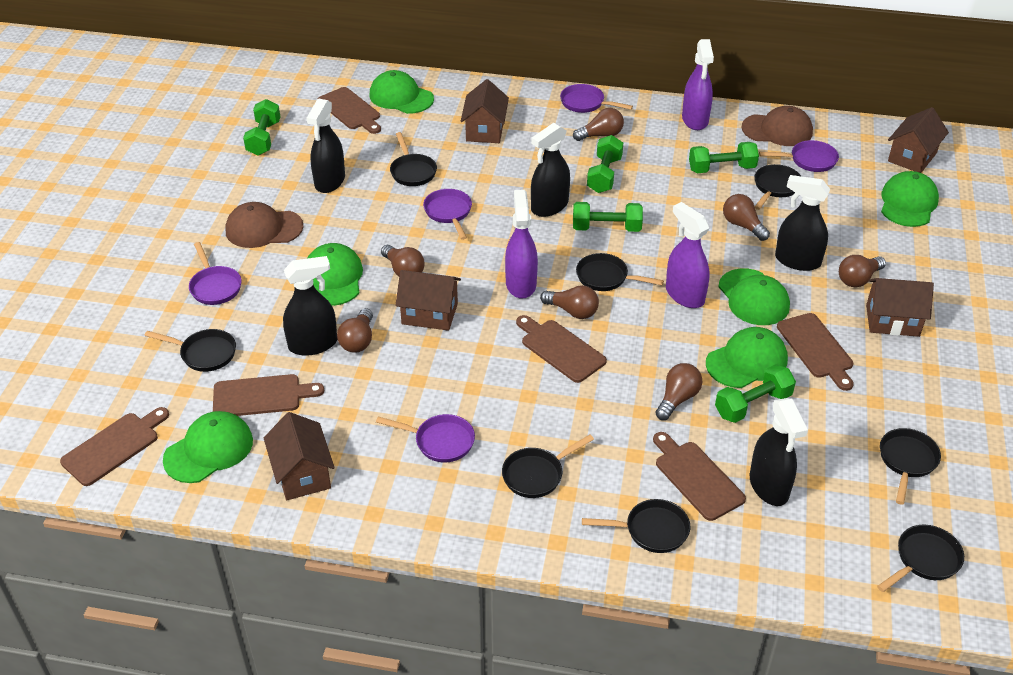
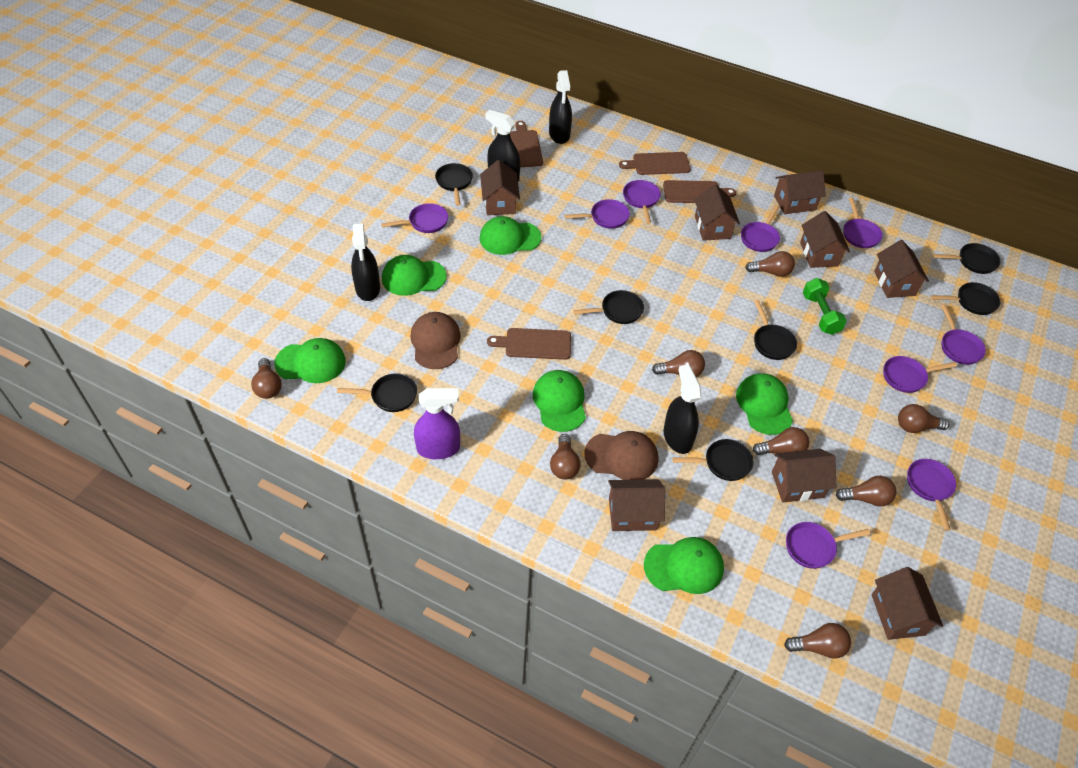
black pan: [145,329,236,372] [390,132,437,186] [502,434,594,498] [576,253,664,291] [582,499,690,553] [755,164,801,210] [877,525,964,592] [880,428,941,505] = 8 -> [337,373,417,412] [435,163,473,206] [573,290,644,324] [672,439,754,481] [754,300,797,360] [931,282,1001,315] [933,243,1001,274] = 7
black spray bottle: [283,256,337,356] [306,99,345,193] [531,123,570,217] [750,398,808,506] [775,175,830,271] = 5 -> [351,223,380,301] [485,110,520,182] [549,70,572,144] [663,364,701,454] = 4
brown cutting board: [60,407,169,486] [213,374,324,416] [317,87,381,134] [516,315,607,383] [653,432,746,521] [777,313,854,391] = 6 -> [487,328,571,360] [510,121,543,167] [619,152,691,175] [663,180,736,203] = 4
brown house: [264,412,335,500] [395,270,461,331] [461,79,509,143] [866,278,934,337] [888,107,949,173] = 5 -> [480,160,520,215] [608,479,665,531] [694,185,740,241] [772,449,836,503] [774,170,826,214] [800,211,850,268] [871,567,943,640] [874,240,929,298] = 8
brown light bulb: [337,308,373,353] [381,245,424,277] [540,285,599,319] [573,108,624,141] [655,363,702,420] [723,194,770,241] [839,255,886,287] = 7 -> [251,358,282,399] [550,434,581,480] [652,350,705,377] [745,251,795,277] [753,427,809,455] [784,623,851,659] [836,476,896,507] [898,404,949,433] = 8
green dumbbell: [243,99,280,156] [573,202,643,232] [587,135,623,193] [689,142,759,173] [715,364,796,423] = 5 -> [803,278,847,335] = 1
purple pan: [189,242,242,305] [376,414,475,462] [423,189,472,240] [560,84,633,113] [759,140,839,172] = 5 -> [381,203,448,233] [564,199,630,229] [623,180,661,224] [741,204,780,252] [786,522,870,569] [843,197,883,248] [883,356,957,393] [907,459,956,531] [941,304,986,365] = 9
purple spray bottle: [505,190,538,299] [666,202,710,308] [682,39,714,130] = 3 -> [414,388,460,459] = 1

